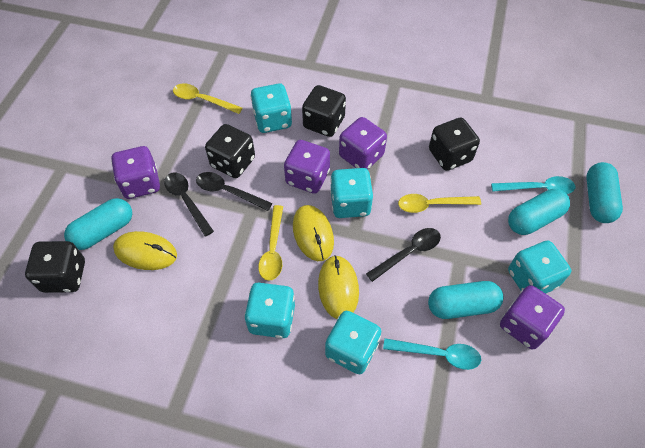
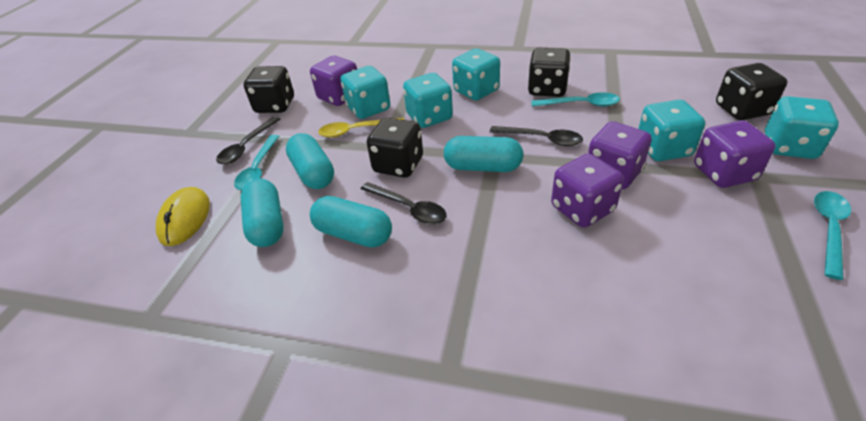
turquoise spoon: [383,338,481,370] [491,176,575,194] = 2 -> [234,135,279,190] [531,92,620,107] [814,191,851,280] = 3
yellow mouse: [113,231,177,270] [293,205,334,261] [318,255,359,319] = 3 -> [156,187,210,246] = 1
yellow spoon: [173,84,242,114] [258,205,283,281] [398,194,481,213] = 3 -> [318,118,404,138] = 1

